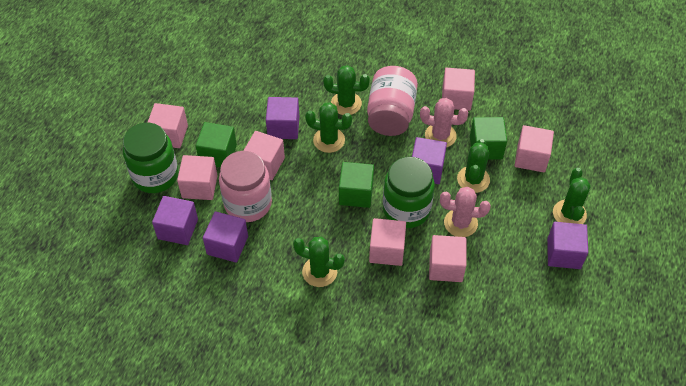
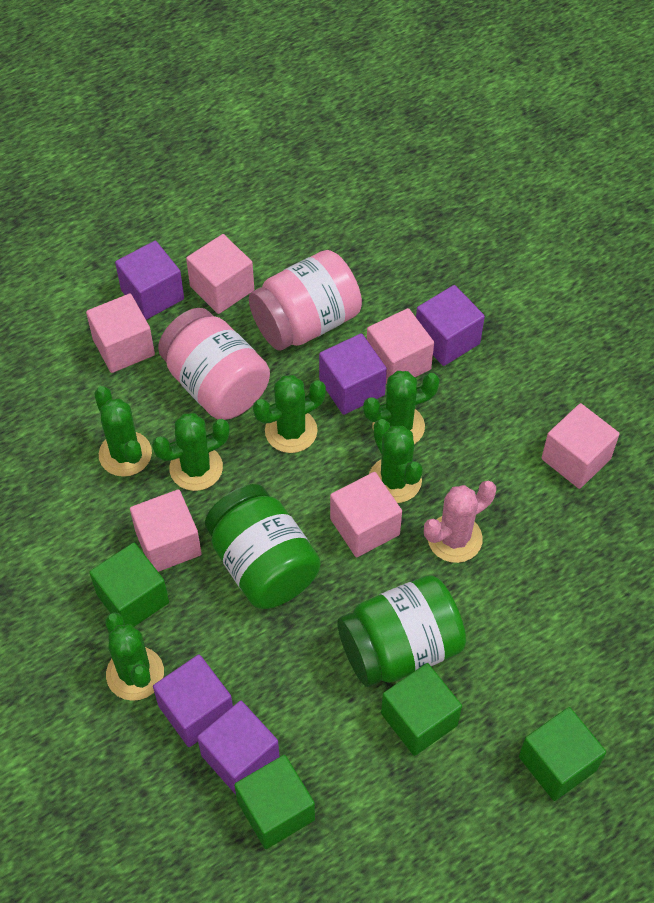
green cactus: [293,237,345,287] [305,102,352,153] [323,65,370,115] [457,139,490,193] [553,168,591,224] = 5 -> [94,386,152,477] [105,612,164,701] [152,413,230,491] [253,375,326,453] [363,371,440,444] [369,419,423,503] = 6
green cube: [196,122,237,167] [339,162,374,208] [470,117,507,160] = 3 -> [89,543,169,627] [234,755,315,849] [381,663,462,756] [519,707,606,801] = 4
pink cactus: [420,98,468,148] [440,187,491,237] = 2 -> [424,481,496,563] = 1
pink cube: [147,103,188,148] [177,155,218,200] [243,131,285,180] [369,218,406,266] [429,235,466,282] [442,68,475,111] [514,125,554,172] = 7 -> [86,293,155,373] [130,489,202,572] [186,234,254,314] [330,472,402,557] [367,308,434,384] [541,403,620,489] = 6

